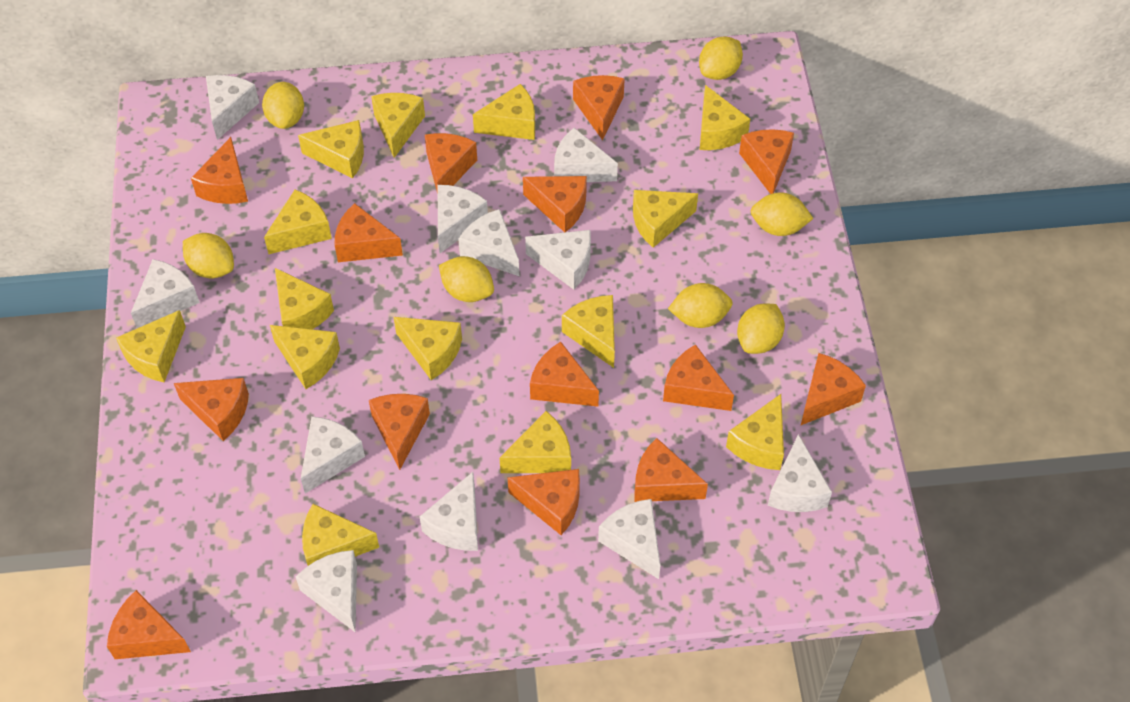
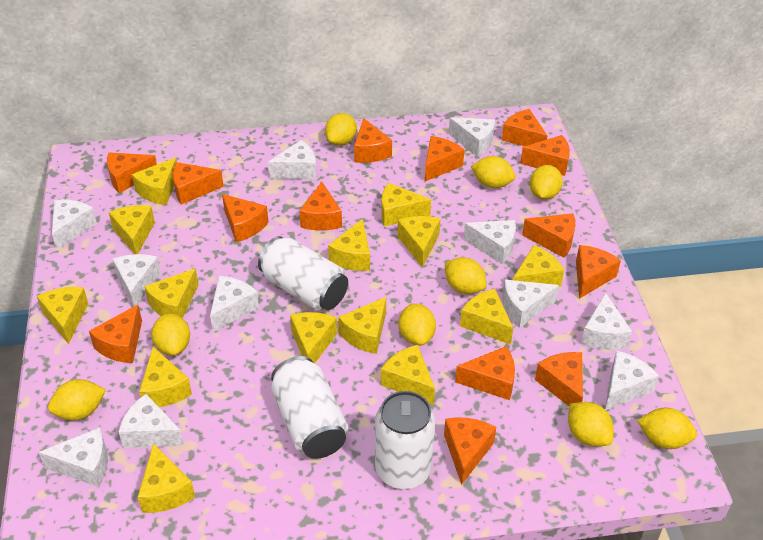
white can: none = 0 -> [258,236,348,311] [271,356,348,459] [375,391,435,489] = 3
yellow lemon: [183,233,234,278] [262,82,304,129] [439,256,494,302] [668,283,733,328] [699,36,743,80] [737,303,785,354] [750,192,814,236] = 7 -> [48,379,106,420] [151,314,190,356] [325,113,357,146] [399,304,436,345] [445,257,486,294] [471,156,516,188] [530,165,563,200] [568,402,614,446] [637,408,697,449] = 9

